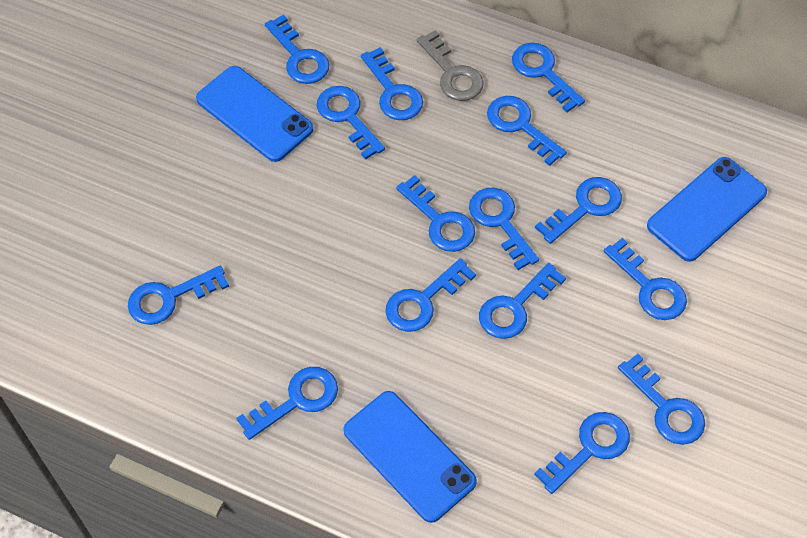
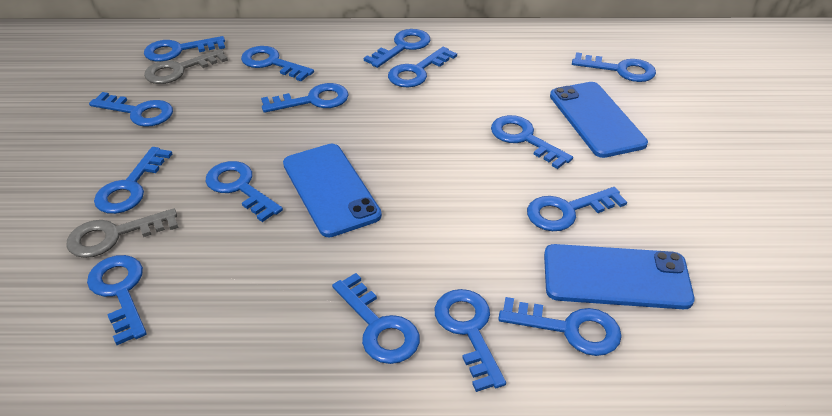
grey key: [417,30,484,101] = 1 -> [66,208,179,258] [144,49,228,84] = 2

